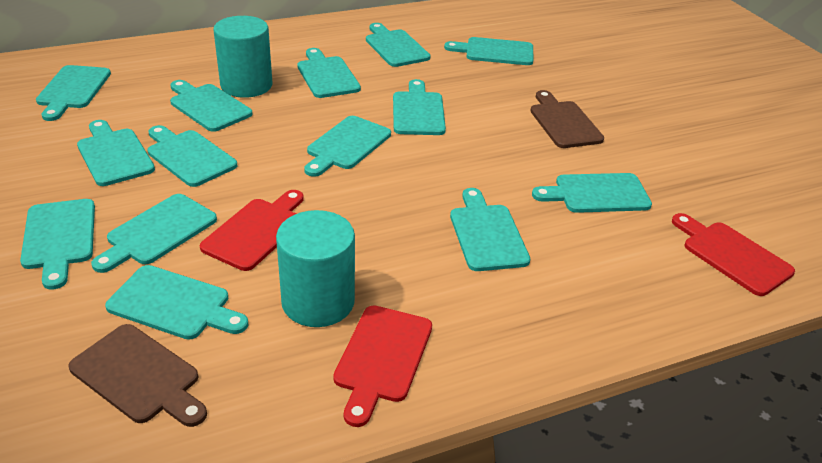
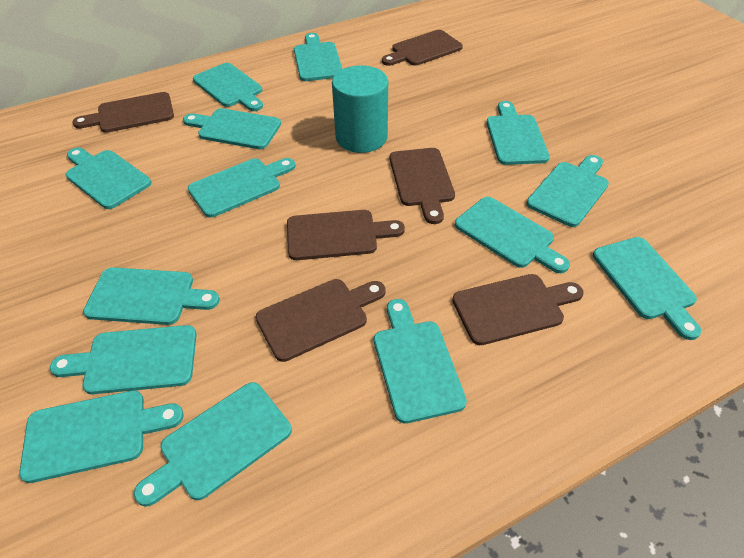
brown cutting board: [69,324,207,427] [530,90,604,148] = 2 -> [72,92,174,133] [256,279,386,362] [287,210,405,260] [382,30,463,66] [390,148,455,224] [452,274,584,345] = 6
red cutting board: [200,190,304,271] [333,305,432,427] [672,213,795,296] = 3 -> none = 0
turquoise cylinder: [213,16,272,98] [276,210,355,327] = 2 -> [332,65,388,153] = 1

